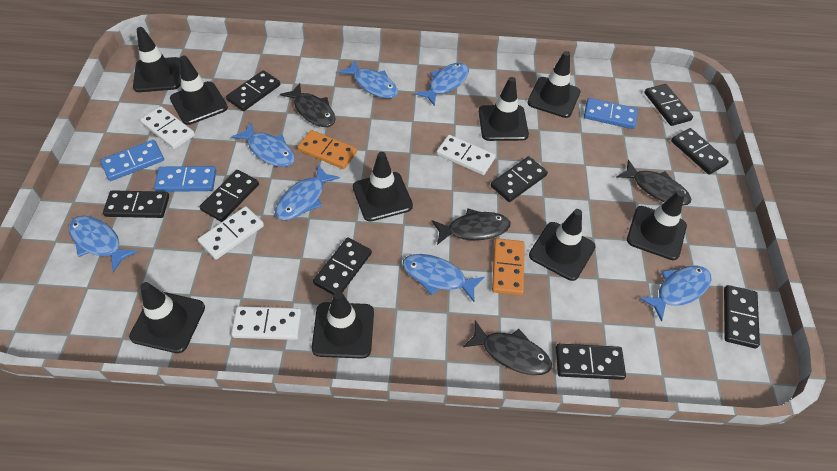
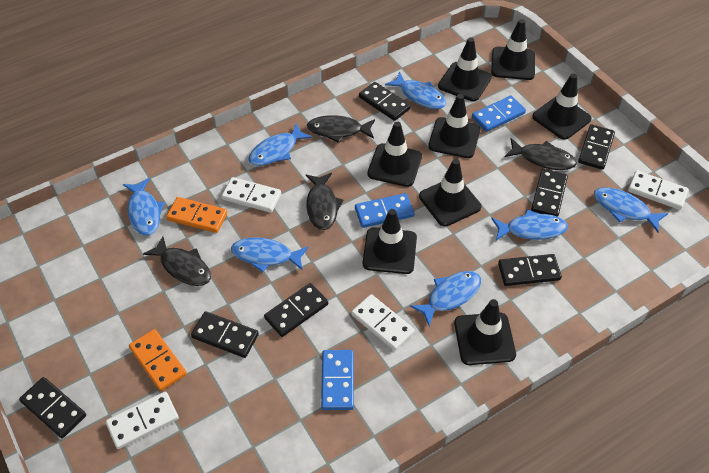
black domino: [103,190,169,218] [200,170,259,222] [226,70,280,111] [313,238,372,295] [491,156,548,202] [556,344,626,380] [645,84,693,126] [671,128,729,175] [724,285,760,349] = 9 -> [19,377,86,438] [191,311,259,358] [264,283,328,337] [359,82,411,121] [498,254,562,286] [531,169,568,217] [578,124,615,170] = 7
black traffic cone: [129,282,205,353] [133,27,181,92] [170,56,228,125] [312,291,374,359] [353,152,413,221] [479,77,529,141] [528,51,580,118] [529,209,596,281] [627,190,687,260] = 9 -> [363,209,417,274] [367,122,422,187] [419,159,481,227] [428,94,480,158] [438,37,492,101] [454,299,516,365] [491,19,535,80] [532,74,592,140] = 8

